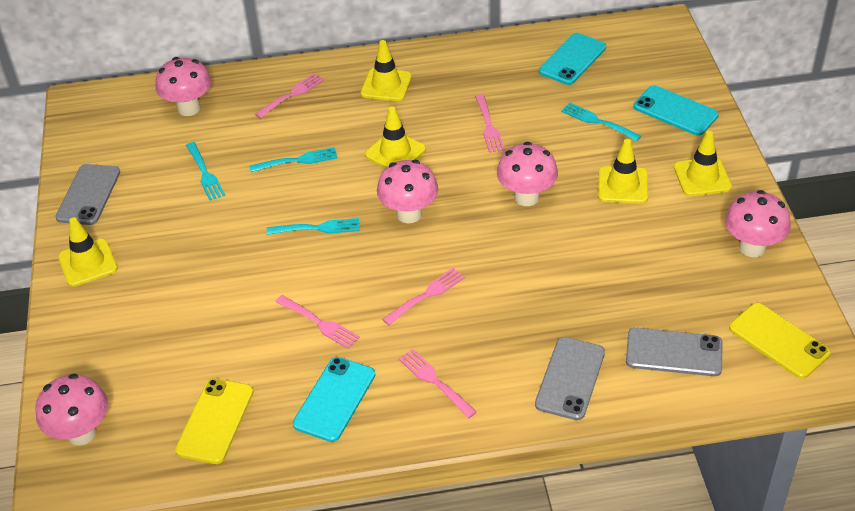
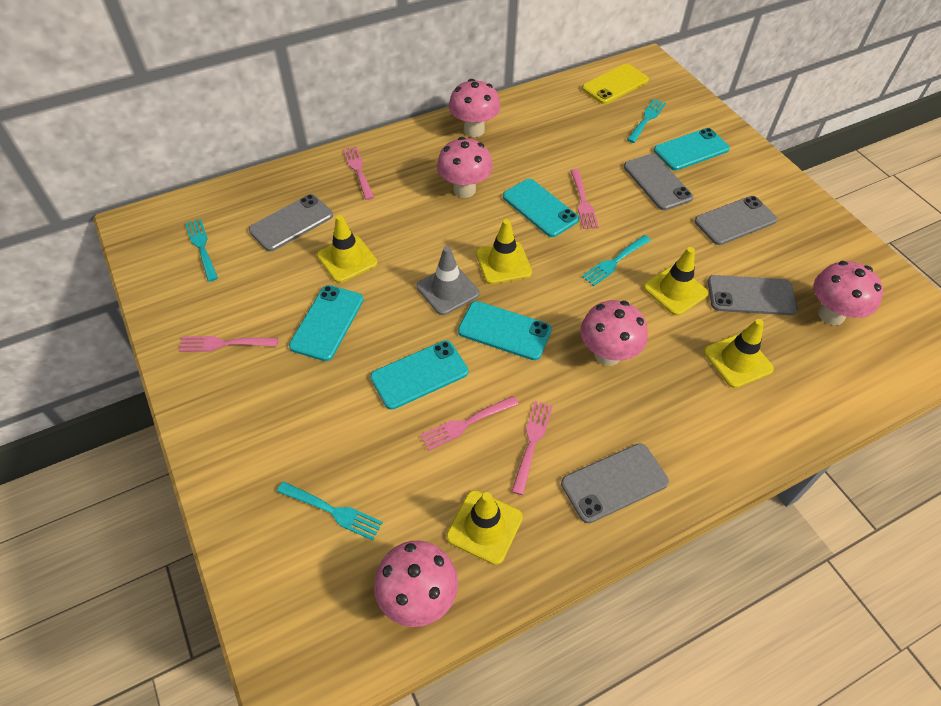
grey phone: [55,164,120,225] [535,337,605,420] [626,328,722,376] = 3 -> [249,194,333,251] [561,443,669,523] [624,154,693,210] [694,196,777,245] [707,275,798,315] = 5
grey traffic cone: none = 0 -> [417,246,480,315] = 1
turquoise phone: [293,357,375,442] [539,33,606,85] [633,85,719,136] = 3 -> [289,285,363,361] [370,340,468,410] [458,301,552,360] [503,179,579,237] [654,128,730,170] = 5
yellow phone: [175,378,254,464] [729,303,830,379] = 2 -> [582,64,649,104] = 1

